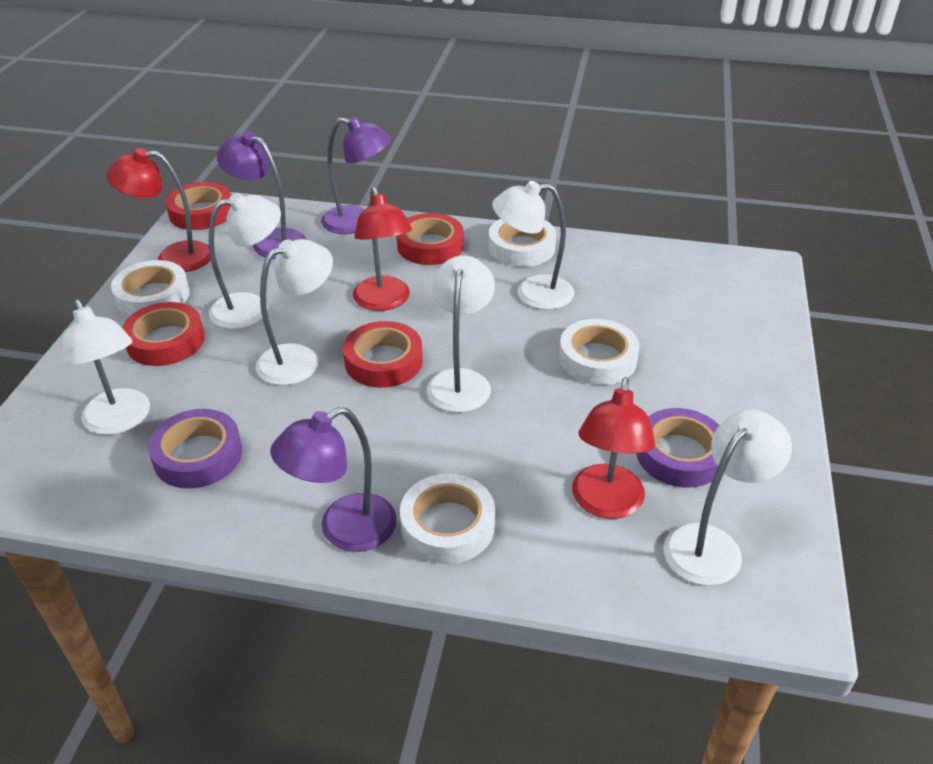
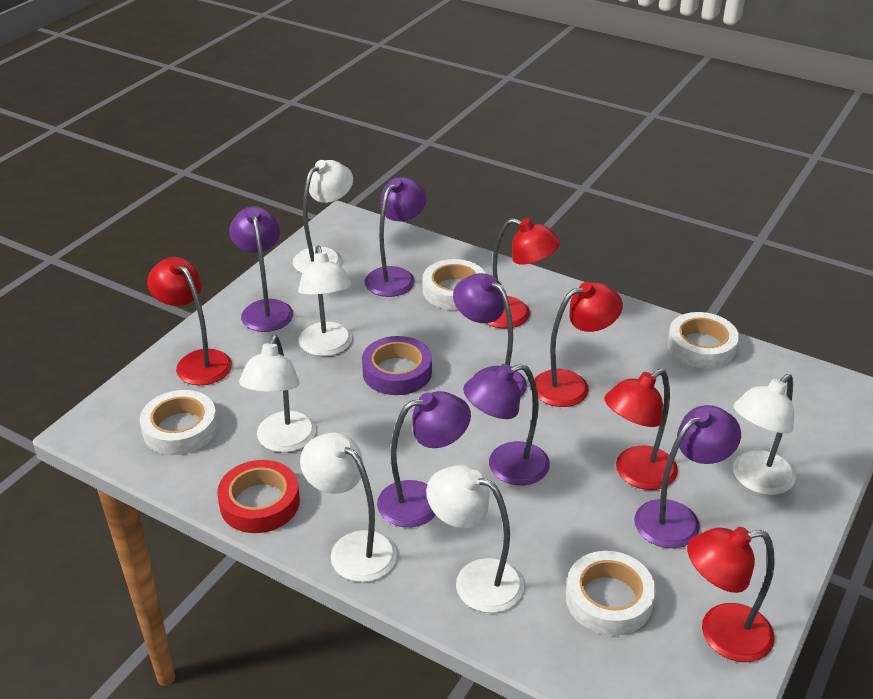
purple lamp: [217,131,306,259] [270,407,397,552] [321,116,391,234] = 3 -> [229,206,293,332] [365,177,427,297] [377,391,471,527] [453,273,527,397] [463,364,550,485] [634,405,741,548] = 6
purple tape: [148,409,242,488] [636,408,719,488] = 2 -> [362,336,432,395] = 1
red lamp: [106,148,211,272] [353,187,412,311] [572,377,655,519] = 3 -> [147,257,232,385] [486,218,561,328] [535,282,623,407] [604,369,678,490] [687,527,775,662] = 5
red tape: [122,302,205,366] [165,182,231,230] [343,321,423,388] [397,213,464,265] = 4 -> [217,460,300,533] = 1

